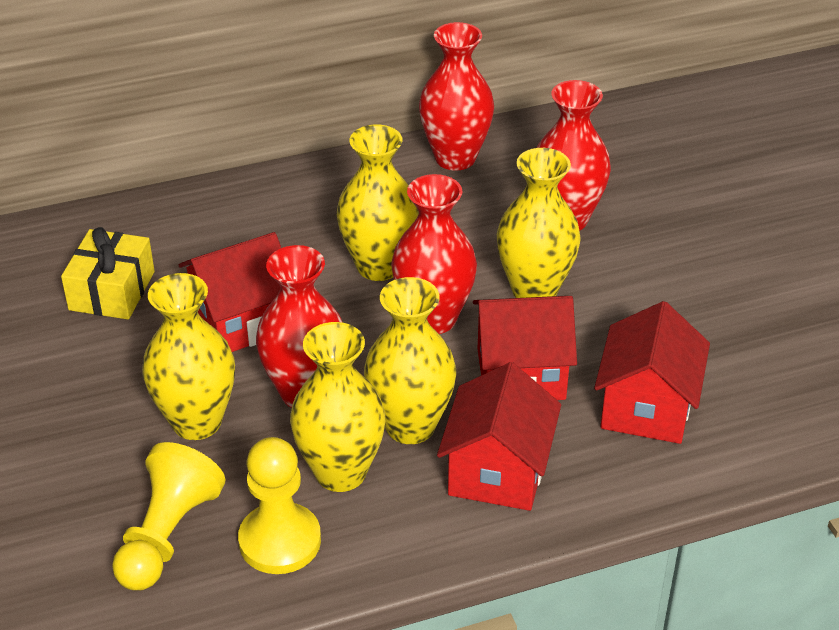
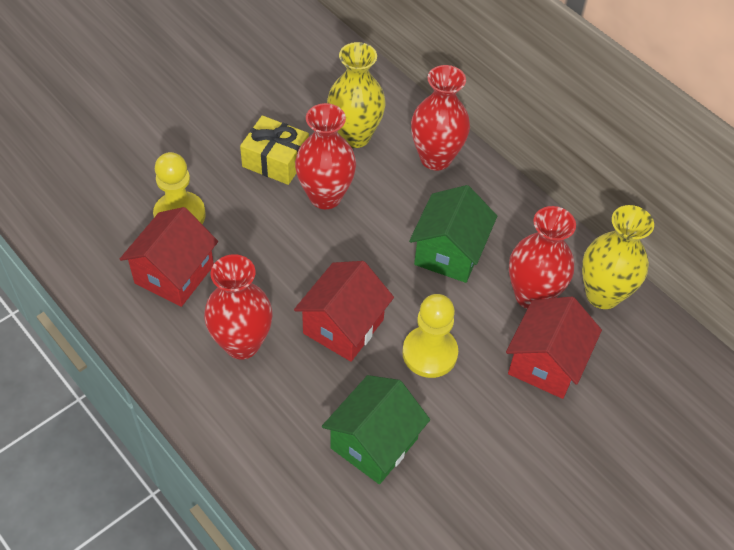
green house: none = 0 -> [322,375,430,484] [409,185,497,283] = 2
red house: [179,232,281,352] [437,362,561,511] [473,296,577,400] [594,301,710,444] = 4 -> [120,207,218,307] [294,261,394,362] [506,297,602,399] = 3
yellow vase: [142,273,235,440] [290,322,385,492] [337,125,419,281] [364,277,456,444] [497,148,581,298] = 5 -> [327,42,386,148] [582,205,654,309] = 2

